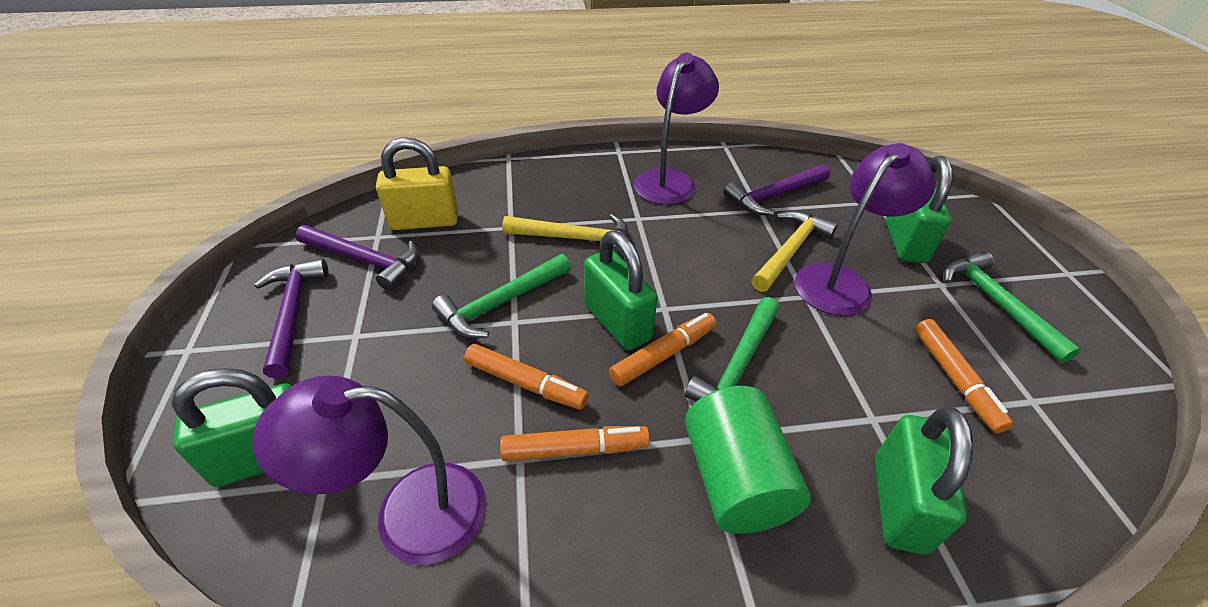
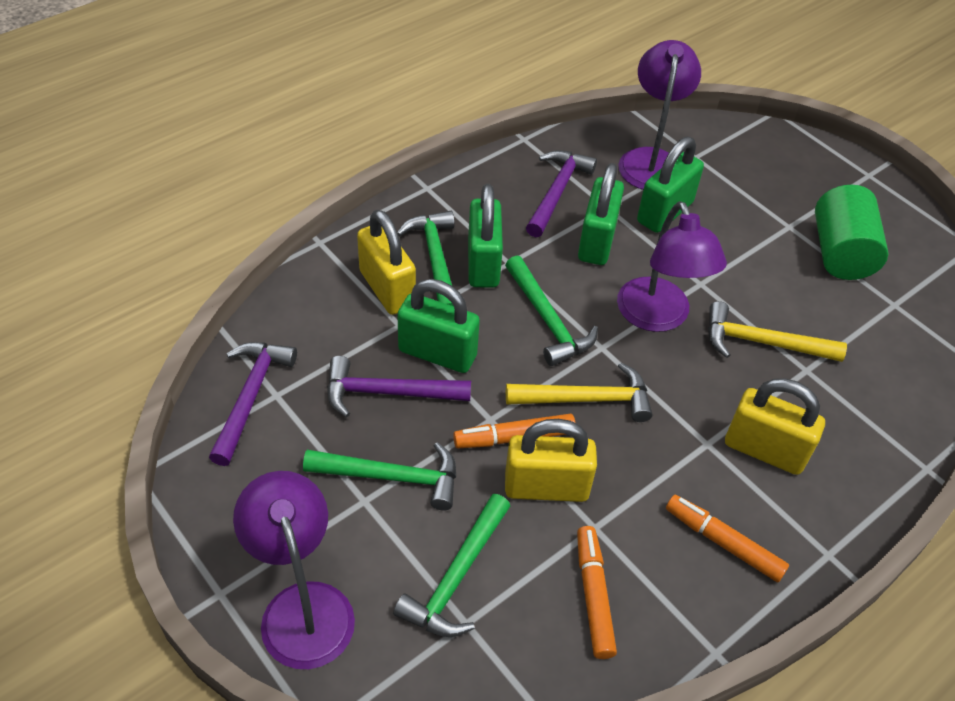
green hammer: [432,254,571,338] [685,297,780,401] [943,251,1082,363] = 3 -> [303,442,456,511] [393,494,510,637] [397,211,455,306] [505,256,598,366] = 4
orange marker: [464,344,589,410] [500,426,650,461] [609,313,716,387] [915,319,1013,433] = 4 -> [453,413,576,448] [577,526,617,659] [666,494,789,582] = 3
yellow padlock: [376,137,458,230] = 1 -> [357,210,416,315] [505,419,597,502] [725,379,825,475] = 3

